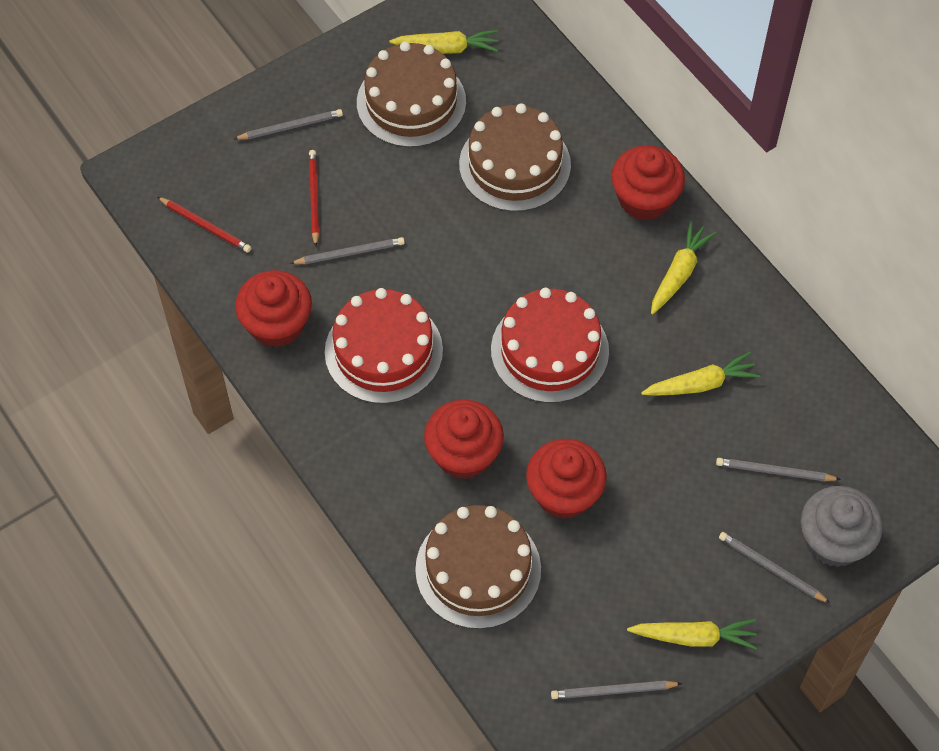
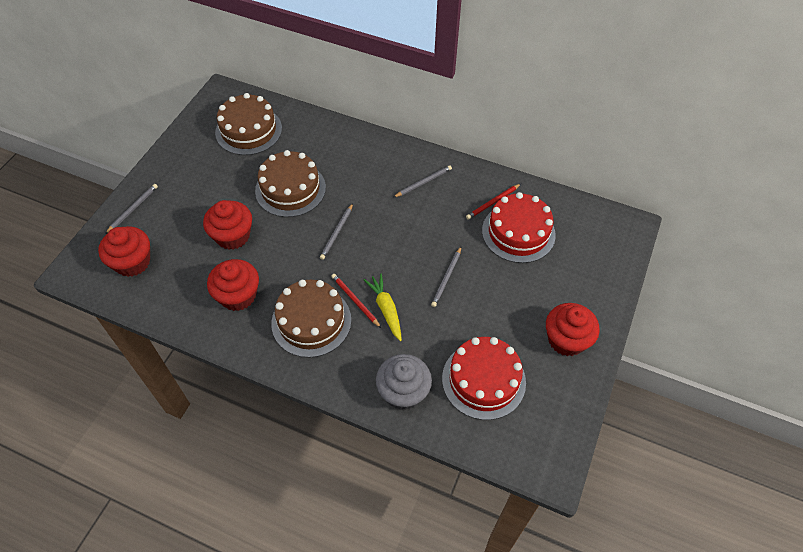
grey pencil: [234,109,343,140] [290,237,405,264] [551,681,682,699] [716,458,841,481] [719,532,830,603] = 5 -> [105,184,158,234] [320,203,353,260] [393,165,452,198] [431,247,461,307] = 4
yellow carrot: [389,30,498,54] [627,619,757,650] [641,352,760,396] [651,221,716,315] = 4 -> [364,274,402,341] = 1

